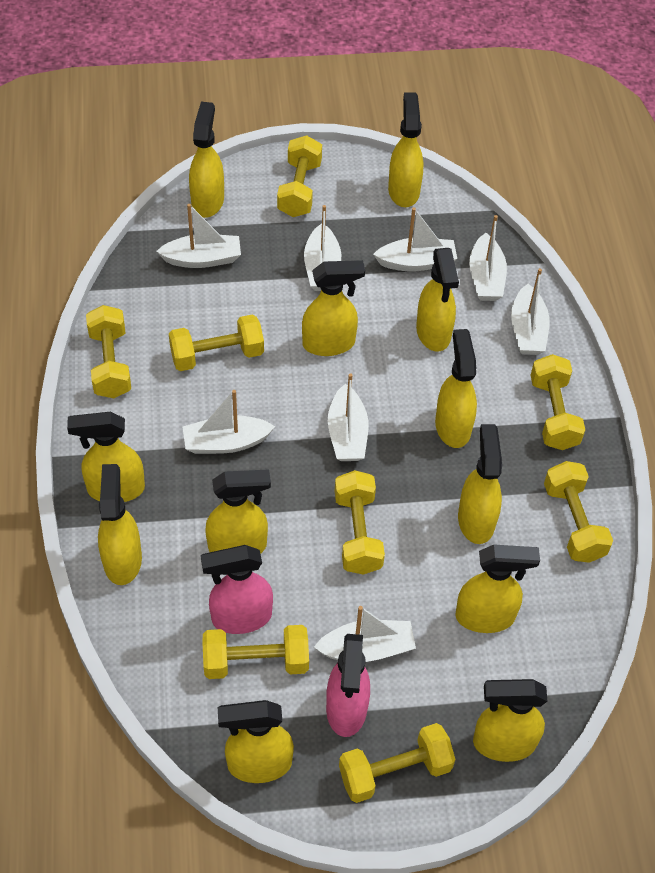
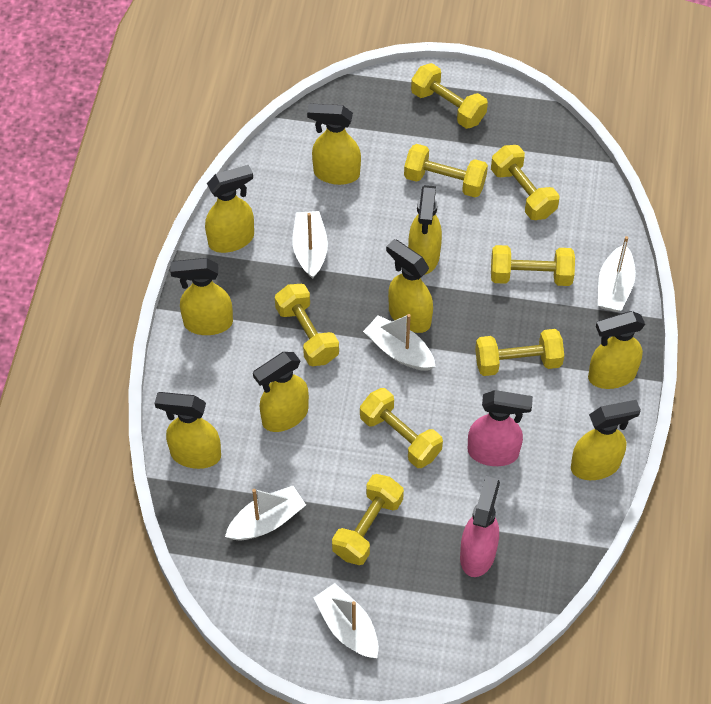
white boat: [156,204,241,268] [183,390,275,454] [304,205,341,291] [314,606,416,662] [328,373,369,461] [373,207,457,272] [469,215,507,301] [511,268,550,355] = 8 -> [225,486,306,540] [292,211,328,279] [313,583,379,658] [363,314,436,371] [598,236,636,312] = 5
yellow spray bottle: [67,412,145,502] [98,464,142,585] [189,102,224,218] [205,469,271,554] [218,700,294,783] [302,260,365,356] [388,92,423,207] [416,248,459,351] [435,329,477,448] [455,545,540,633] [458,424,502,544] [473,679,547,762] = 12 -> [155,392,221,469] [170,258,233,335] [205,165,254,253] [253,352,309,432] [307,104,361,185] [386,239,433,333] [408,185,442,275] [571,400,641,480] [588,311,645,389] = 9

